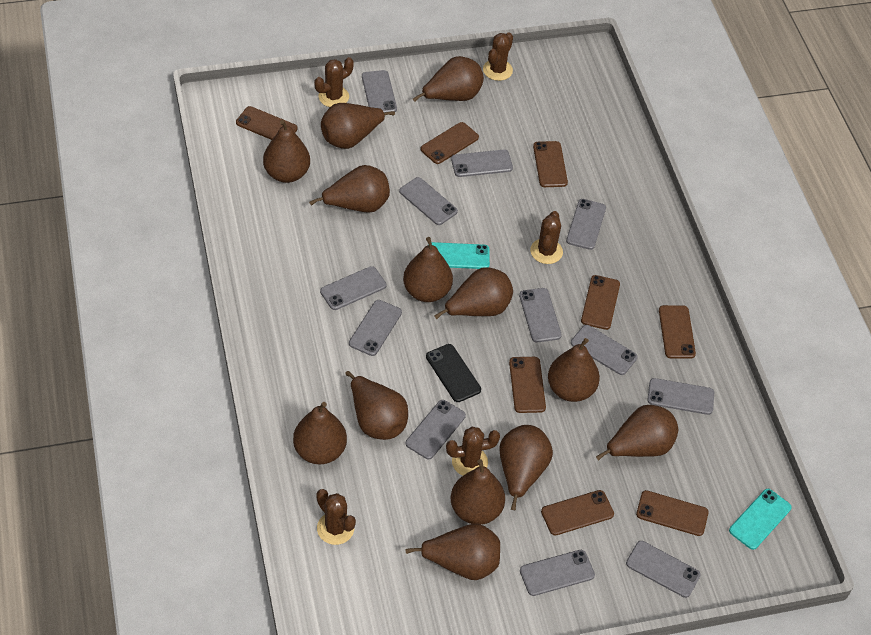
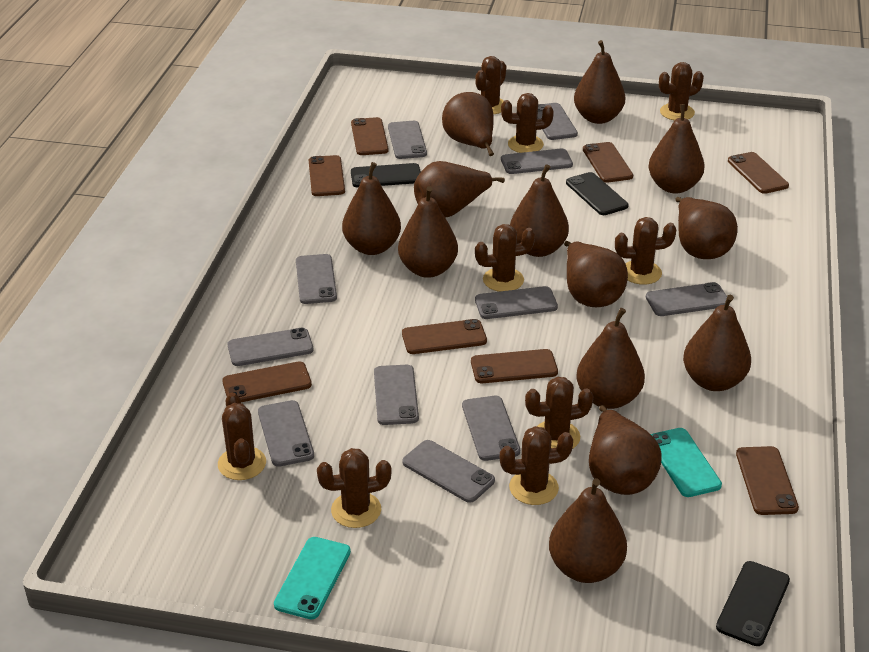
black phone: [426,344,481,402] = 1 -> [351,163,421,187] [566,172,629,215] [716,561,790,646] = 3
brown cactus: [315,57,354,107] [316,489,356,545] [446,427,500,476] [483,32,513,81] [530,211,563,264] = 5 -> [218,392,266,480] [317,448,391,528] [475,56,506,114] [475,224,535,292] [500,426,573,505] [501,93,554,153] [525,376,593,449] [615,217,676,285] [659,62,704,120] = 9
grey phone: [320,266,386,310] [349,300,402,356] [362,70,397,113] [399,177,458,225] [406,400,466,459] [451,150,513,177] [519,288,562,342] [520,550,595,596] [566,199,606,250] [571,325,637,375] [626,541,701,598] [648,378,714,415] = 12 -> [227,328,314,366] [258,400,314,467] [296,254,337,304] [374,365,419,425] [388,121,427,159] [402,440,495,503] [462,396,520,461] [475,286,558,319] [501,149,573,174] [537,103,578,140] [646,282,730,316] = 11

